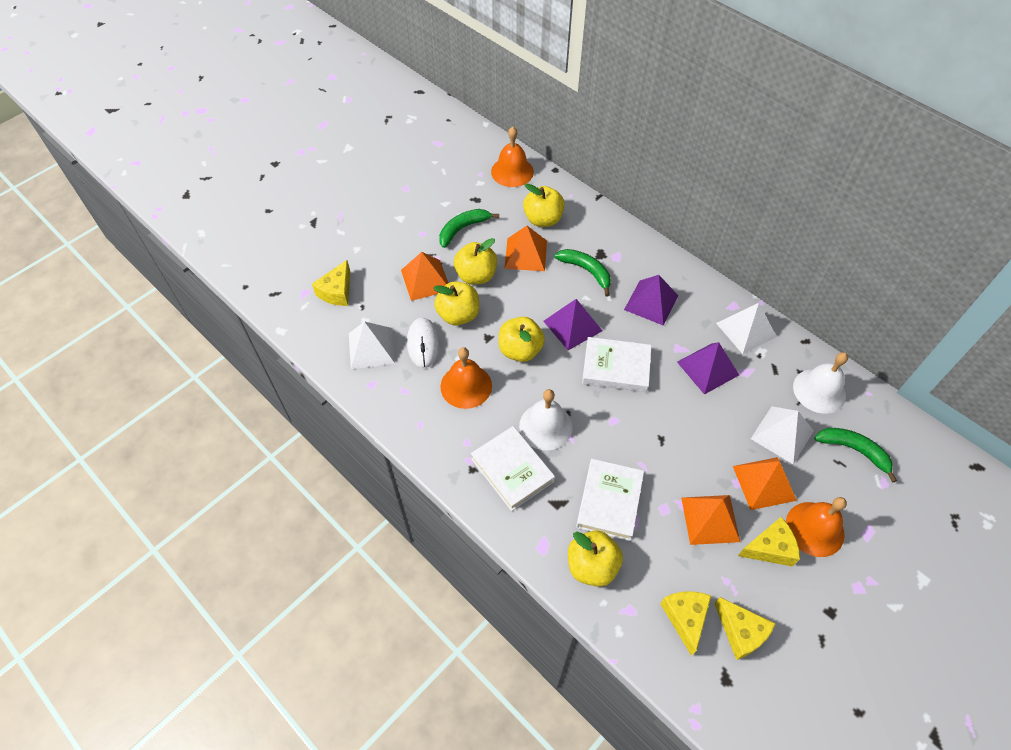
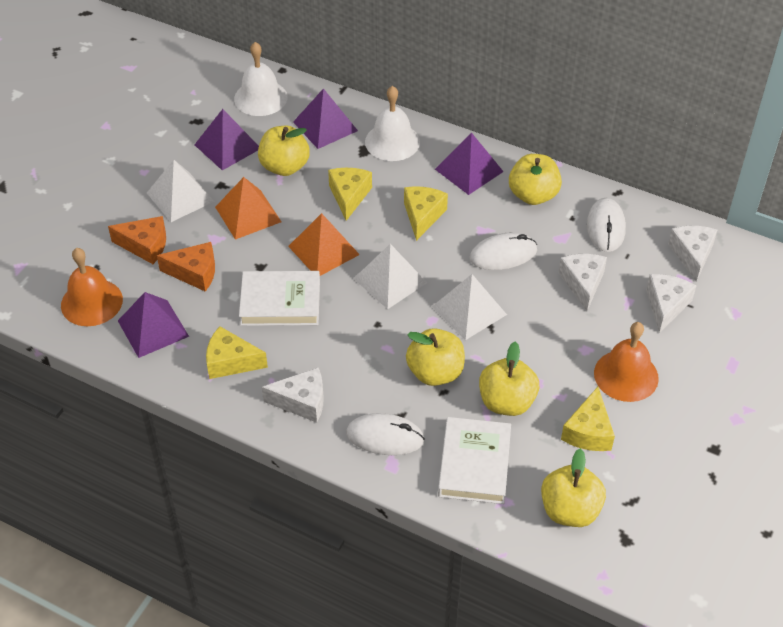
green banana: [439,209,499,248] [554,249,611,297] [814,428,897,483] = 3 -> none = 0
orange bell: [440,347,492,409] [491,127,534,187] [786,497,847,557] = 3 -> [61,248,123,326] [594,322,659,402] = 2
orange cheese: none = 0 -> [108,216,166,264] [157,242,215,292] = 2
orange pyramid: [401,252,448,301] [504,226,547,271] [681,495,740,545] [733,457,797,510] = 4 -> [215,177,281,240] [288,213,360,276] = 2
purple pyramid: [543,299,602,350] [624,275,678,326] [677,342,739,395] = 3 -> [118,292,189,358] [194,109,259,170] [293,88,358,149] [435,133,504,195] = 4
white book: [471,426,555,511] [576,459,644,541] [582,337,652,392] = 3 -> [239,271,320,326] [438,417,511,504] = 2
white cheese: none = 0 -> [262,368,324,423] [558,254,607,311] [646,274,696,333] [668,226,717,282] = 4
white mouse: [407,318,440,368] = 1 -> [346,413,425,455] [469,233,537,270] [587,198,626,252] = 3

